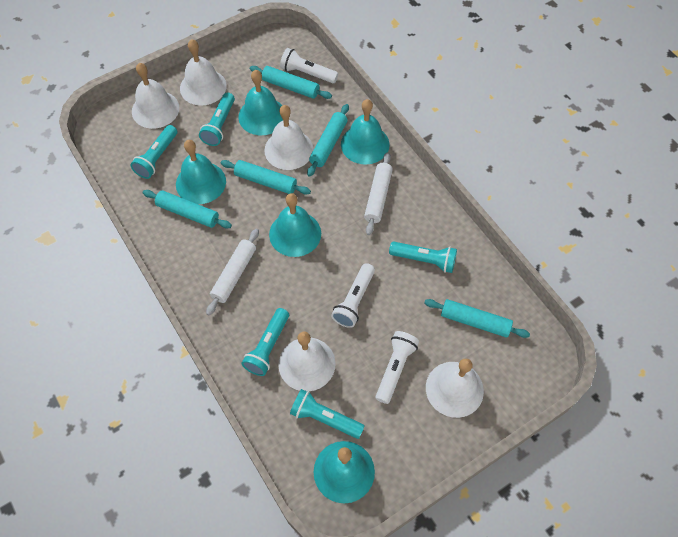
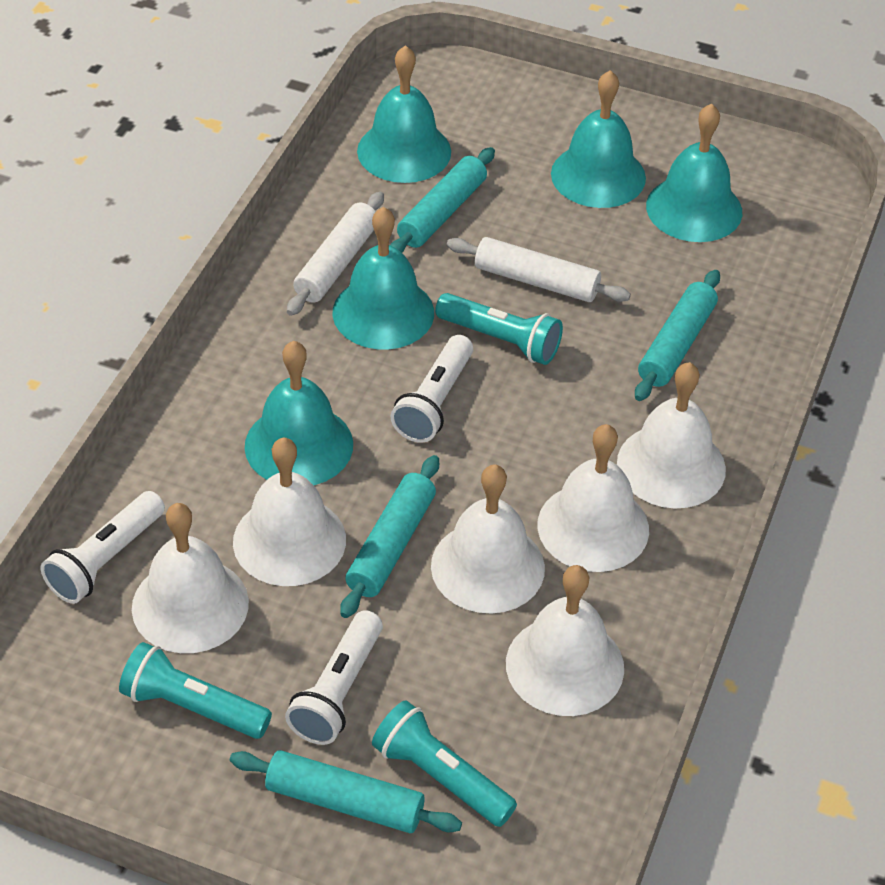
turquoise flashlight: [130,125,177,179] [199,92,235,146] [241,308,289,376] [290,389,365,439] [389,241,457,273] = 5 -> [119,642,272,739] [372,700,517,827] [435,293,563,365] = 3
turquoise rolling pin: [143,190,232,229] [221,160,311,195] [250,66,332,99] [307,104,349,177] [424,299,530,338] = 5 -> [230,750,462,833] [340,455,439,618] [390,147,495,253] [635,270,720,401] = 4
white bell: [132,63,179,129] [180,39,227,106] [264,105,313,170] [278,331,336,391] [426,359,484,418] = 5 -> [132,503,249,653] [233,437,346,586] [431,465,545,614] [506,565,624,716] [537,424,649,572] [617,362,726,508] = 6

